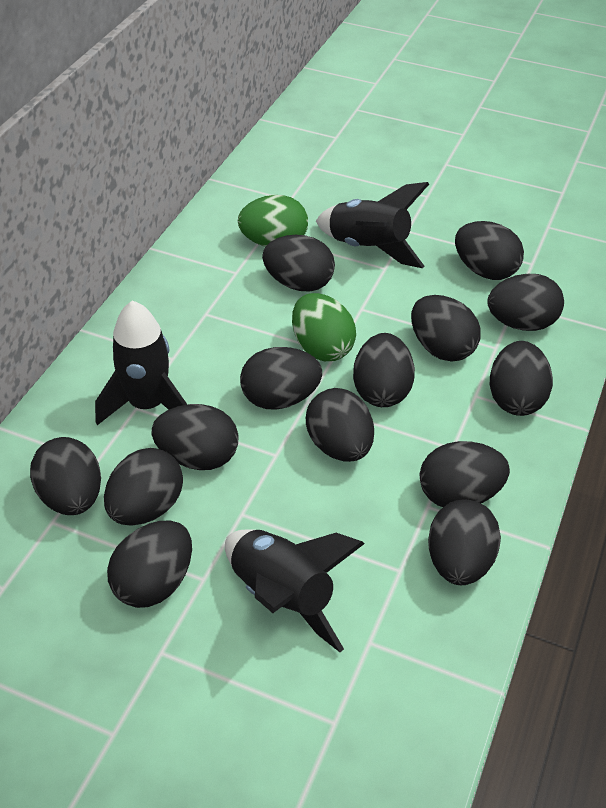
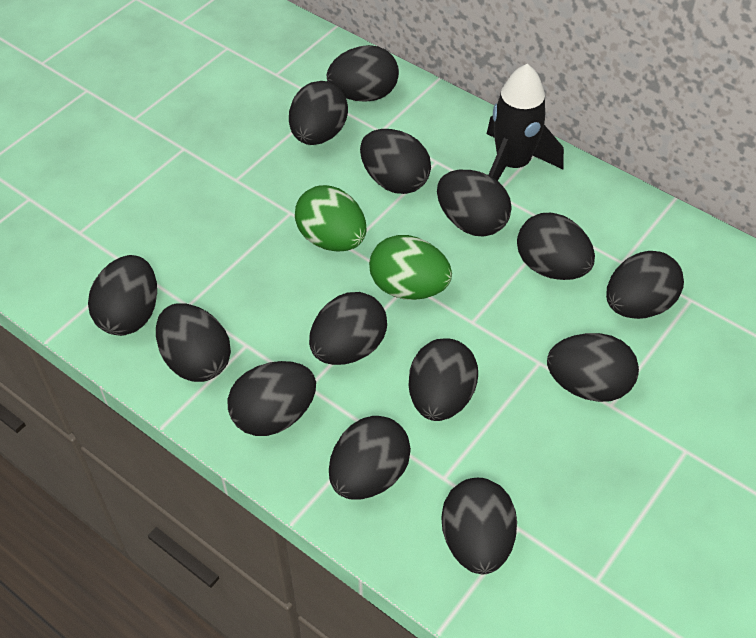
black rocket: [95,300,187,425] [225,530,365,652] [316,182,429,268] = 3 -> [487,64,564,181] = 1

